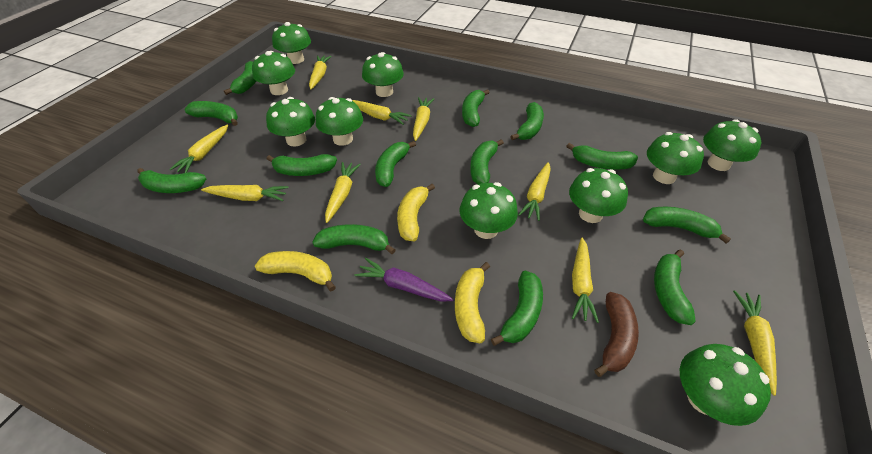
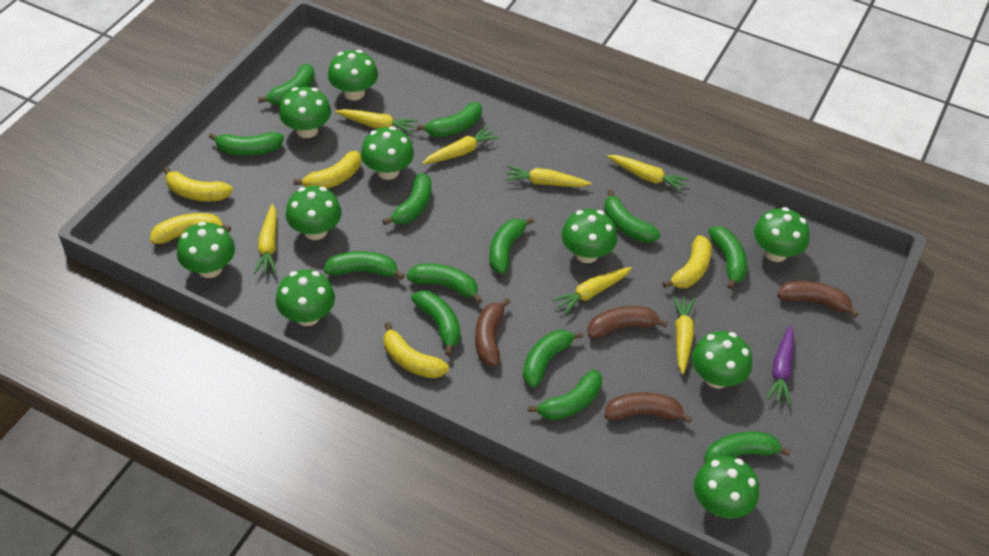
brown banana: [594,292,639,377] = 1 -> [475,298,511,366] [587,306,668,338] [604,392,692,423] [777,281,859,318] = 4
yellow banana: [255,251,336,292] [397,184,435,242] [455,262,490,343] = 3 -> [150,213,231,244] [163,167,233,201] [294,151,361,189] [384,322,449,379] [663,235,712,288] = 5
yellow carrot: [170,125,228,173] [201,185,289,201] [309,55,332,89] [325,162,361,223] [352,100,411,125] [413,97,434,141] [518,162,551,221] [572,238,599,323] [733,291,777,396] = 9 -> [254,204,277,274] [335,109,418,134] [422,126,499,164] [505,166,592,187] [552,267,632,315] [607,155,689,193] [673,296,695,374] = 7

